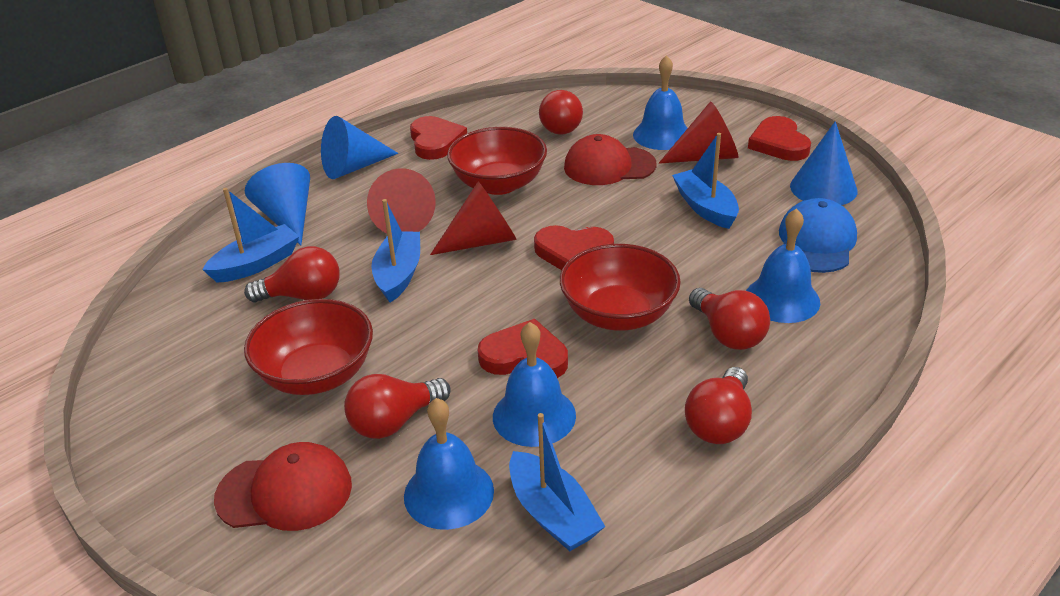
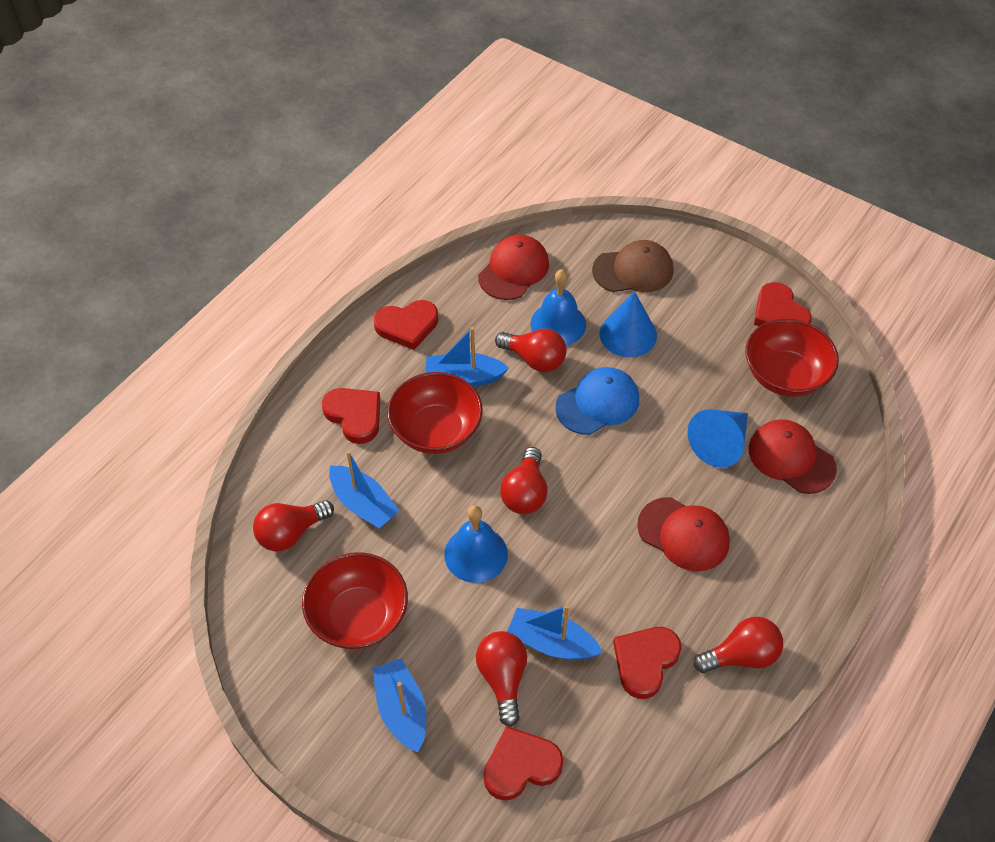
blue bell: [404,398,494,530] [493,322,576,447] [633,55,688,150] [746,208,820,323] = 4 -> [444,505,508,583] [530,269,586,345] = 2
blue cone: [245,163,310,245] [321,116,398,179] [790,121,858,205] = 3 -> [599,291,657,357] [688,409,748,468] = 2
brown cap: none = 0 -> [592,240,674,292] = 1
red cap: [214,442,352,531] [564,134,656,185] = 2 -> [478,234,549,300] [637,497,730,571] [749,419,837,494] = 3
red cone: [367,168,436,233] [430,181,517,255] [659,101,738,164] = 3 -> none = 0
red heart: [410,116,467,160] [478,319,568,378] [534,225,614,270] [748,116,811,161] = 4 -> [322,388,380,444] [374,300,438,350] [483,726,563,801] [613,627,682,699] [754,282,812,326] = 5

